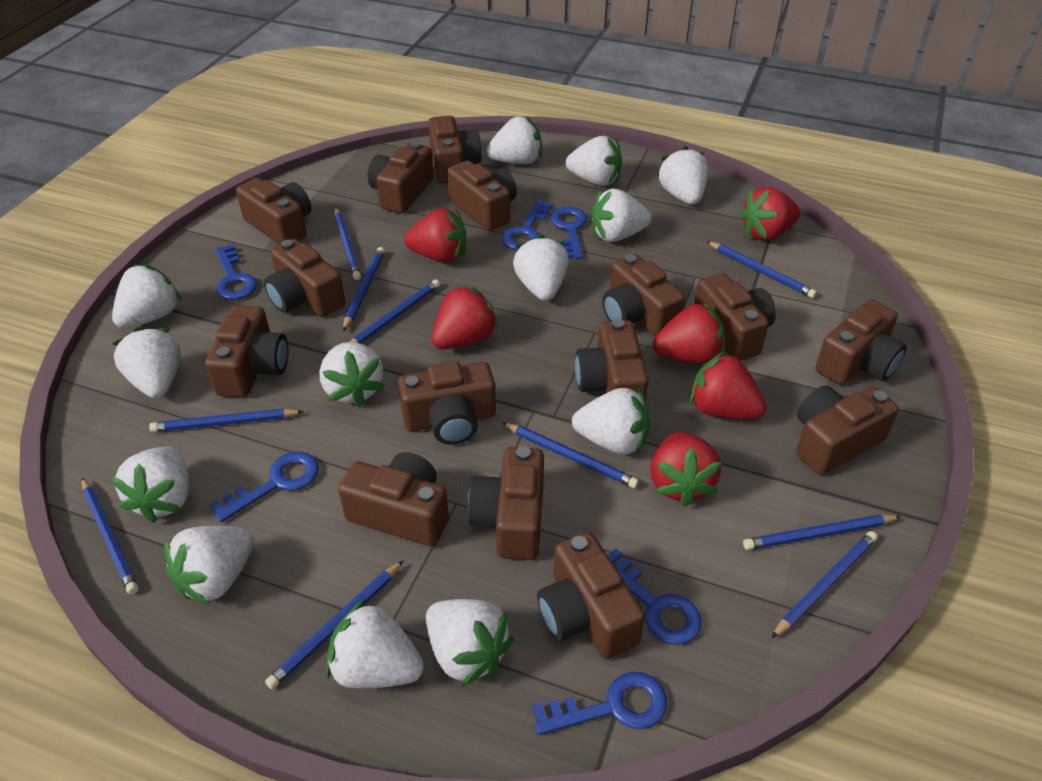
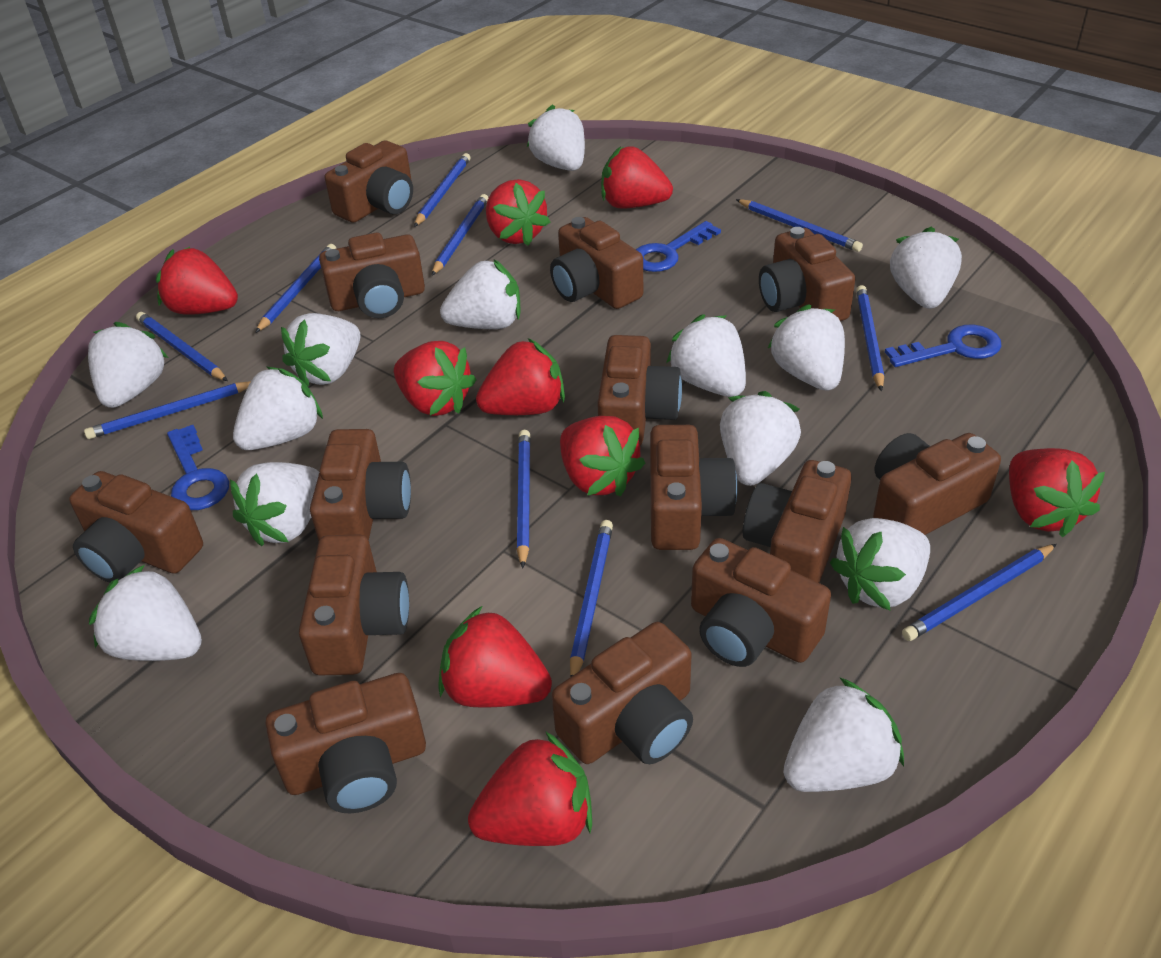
blue key: [210,452,319,522] [215,244,257,300] [502,200,553,250] [533,672,667,735] [550,207,587,259] [608,548,702,645] = 6 -> [167,425,229,510] [636,221,721,272] [885,325,1002,367] = 3
brown camera: [205,305,289,398] [236,178,311,245] [264,239,345,317] [338,452,449,546] [368,142,434,214] [398,361,496,445] [428,116,482,183] [447,160,517,231] [467,446,544,560] [537,532,645,659] [575,319,649,401] [602,254,685,337] [694,273,776,361] [796,386,899,475] [815,299,907,385] = 15 -> [69,471,203,583] [265,673,426,813] [299,534,409,675] [310,429,411,541] [319,232,425,318] [325,141,413,223] [550,217,643,309] [552,622,693,764] [597,335,682,446] [650,425,738,550] [691,538,831,667] [743,460,851,583] [759,227,855,321] [873,433,1001,535] = 14
red strawberry: [404,208,466,263] [432,285,499,349] [650,432,722,507] [653,302,725,364] [690,351,767,419] [739,187,800,241] = 6 -> [156,247,238,315] [394,341,476,416] [438,606,552,707] [468,731,592,846] [476,338,565,415] [486,179,550,246] [560,416,645,497] [601,146,673,209] [1009,448,1105,537] = 9

